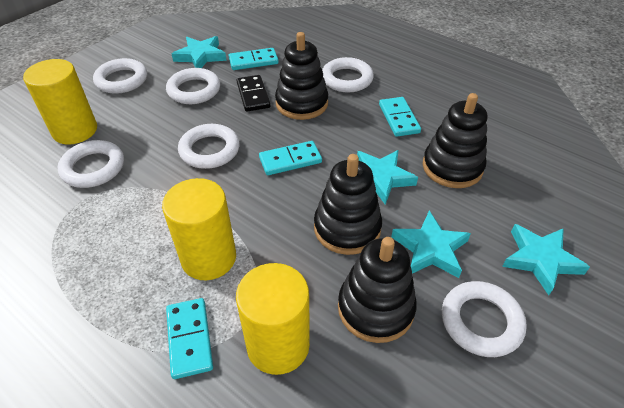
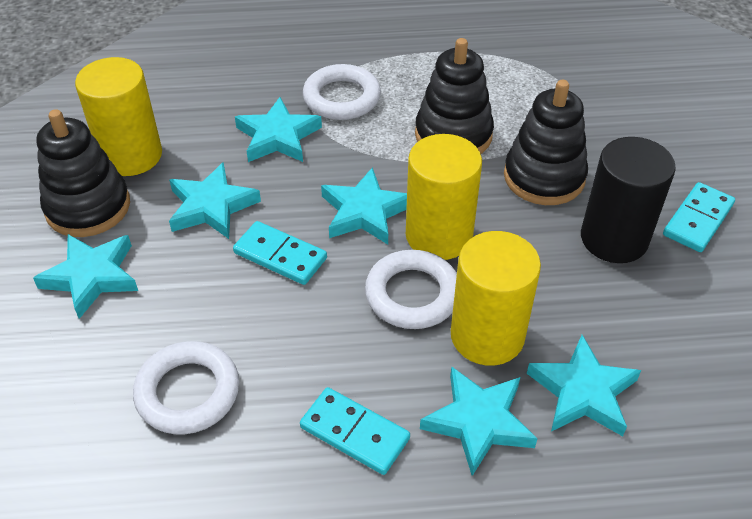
black cylinder: none = 0 -> [581,137,676,263] = 1
black domino: [237,75,270,112] = 1 -> none = 0
black stacking toy: [275,32,328,120] [314,154,382,255] [338,237,417,343] [423,93,487,188] = 4 -> [36,109,130,237] [415,38,494,154] [504,80,588,205] = 3
turquoise domino: [166,298,213,379] [229,48,279,70] [259,141,322,175] [379,97,421,137] = 4 -> [233,221,327,285] [300,387,410,475] [663,182,735,252] = 3
turquoise star: [172,36,227,68] [357,150,418,205] [391,210,471,278] [502,224,590,295] = 4 -> [33,234,138,319] [169,162,261,239] [235,97,322,162] [321,167,407,244] [420,366,538,476] [527,335,641,436] = 6
white ring: [57,140,124,188] [93,58,147,94] [166,68,220,104] [178,124,240,169] [322,57,374,93] [442,281,527,357] = 6 -> [133,341,239,434] [303,64,381,120] [365,250,457,329] = 3

